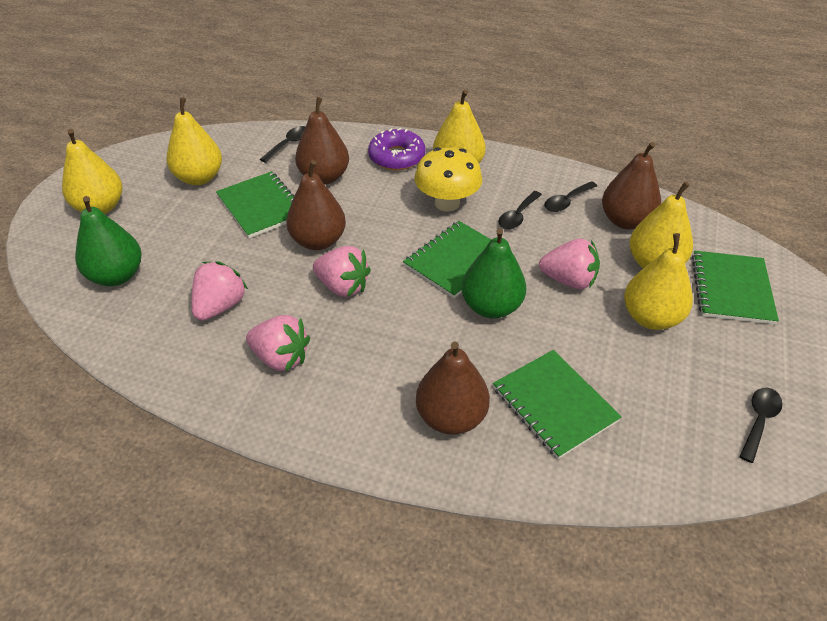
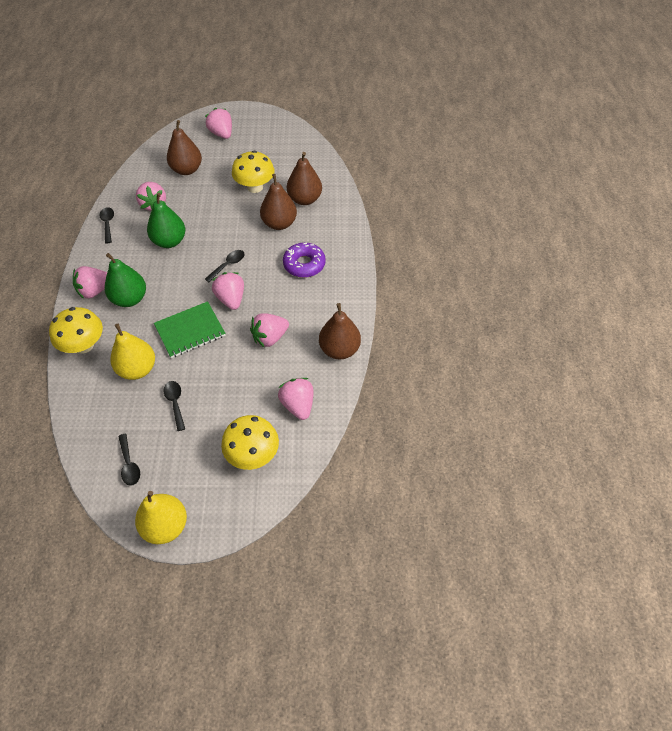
green notebook: [216,171,294,238] [403,221,491,298] [493,350,622,459] [692,251,779,325] = 4 -> [154,301,226,358] = 1
pink strawberry: [191,261,248,321] [246,315,310,372] [313,246,371,297] [539,239,600,289] = 4 -> [73,266,107,299] [136,182,166,211] [205,108,232,139] [212,272,244,310] [250,313,289,348] [278,378,314,420] = 6
yellow mushroom: [414,147,483,212] = 1 -> [49,307,103,354] [221,415,279,470] [232,150,275,193] = 3
yellow pear: [62,129,122,214] [167,97,222,185] [433,90,486,163] [624,233,693,330] [630,182,693,268] = 5 -> [110,324,155,380] [135,491,187,544] = 2

